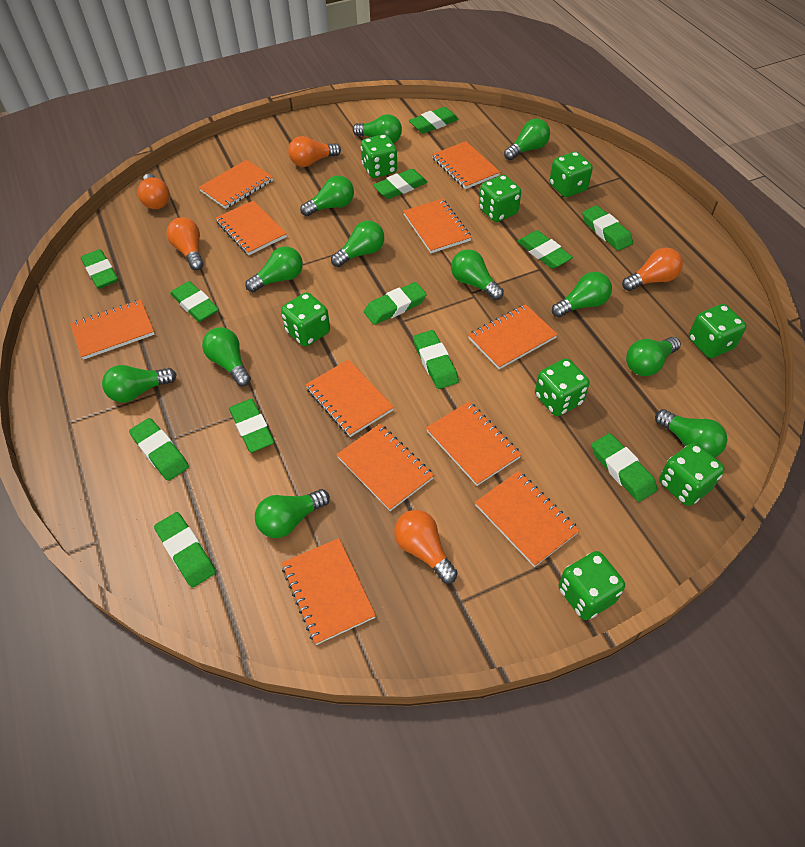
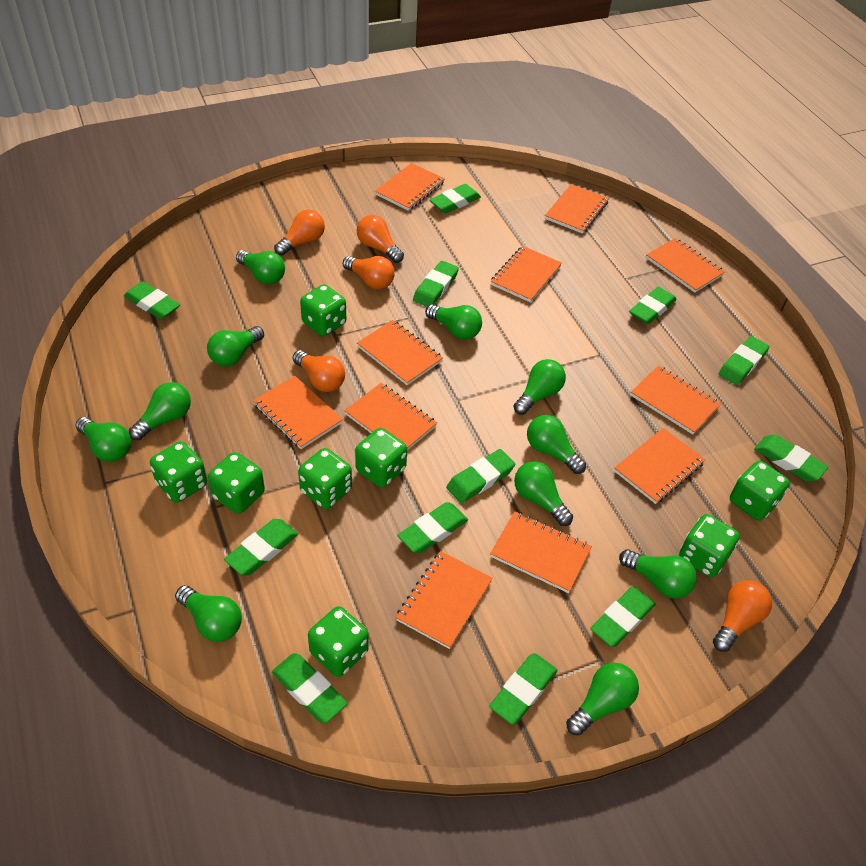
green light bulb: [102,365,177,403] [202,327,251,386] [245,246,303,292] [255,489,330,538] [300,175,354,216] [331,221,384,267] [353,114,402,143] [451,249,504,300] [504,119,550,160] [552,272,612,318] [626,337,681,376] [655,409,728,457] = 12 -> [75,417,131,462] [129,382,191,441] [175,585,242,642] [207,326,264,366] [236,250,285,284] [425,304,482,340] [513,359,566,415] [514,461,573,526] [527,415,586,474] [566,663,639,736] [619,549,697,599] = 11

